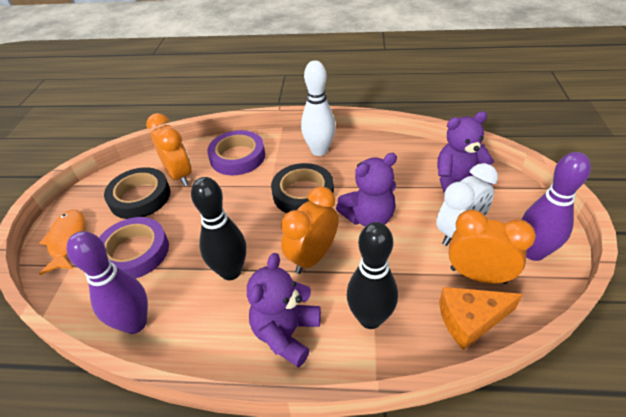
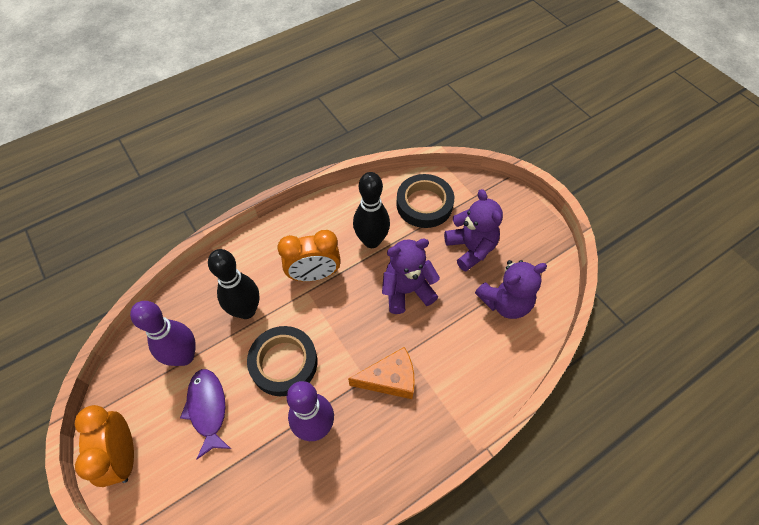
orange clock: [146,113,192,186] [281,186,339,274] [448,210,536,284] = 3 -> [75,405,134,487] [277,230,341,282] = 2
orange fish: [39,210,85,275] = 1 -> none = 0
purple fish: none = 0 -> [180,369,231,459] = 1
purple tape: [99,217,169,278] [207,130,265,175] = 2 -> none = 0
white bowling pin: [301,60,336,156] = 1 -> none = 0
white clock: [436,163,498,246] = 1 -> none = 0

